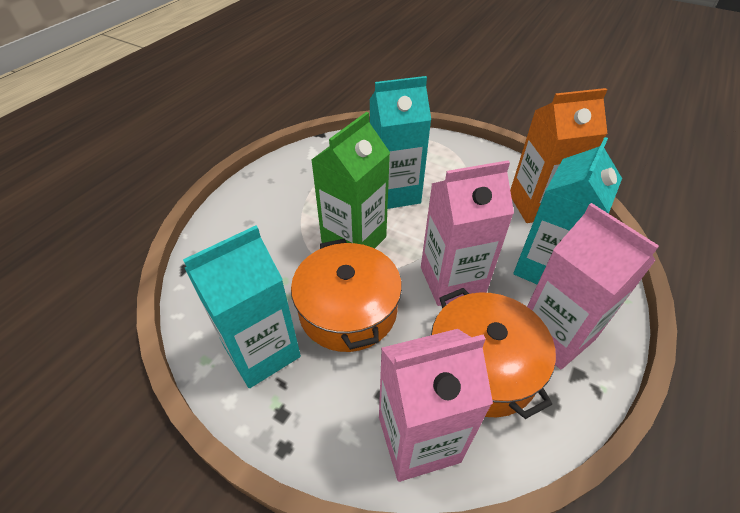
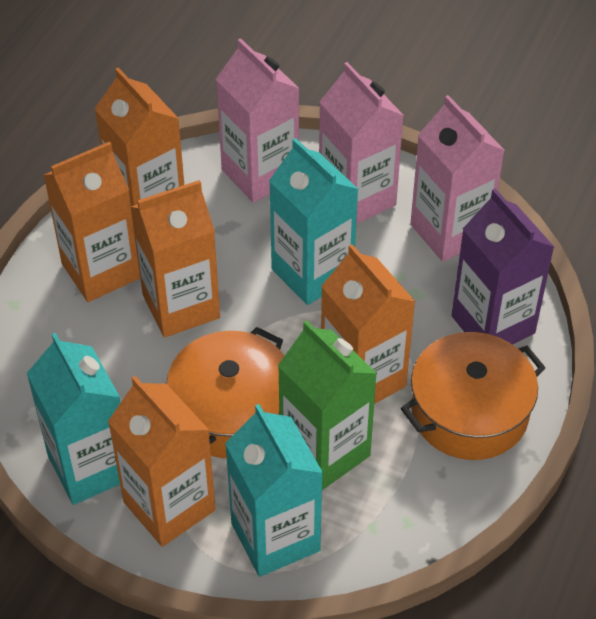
orange carton: [510,88,607,223] = 1 -> [44,142,140,302] [95,67,184,206] [108,376,216,547] [131,180,220,338] [321,244,416,404] = 5
purple carton: none = 0 -> [451,188,554,345] = 1

